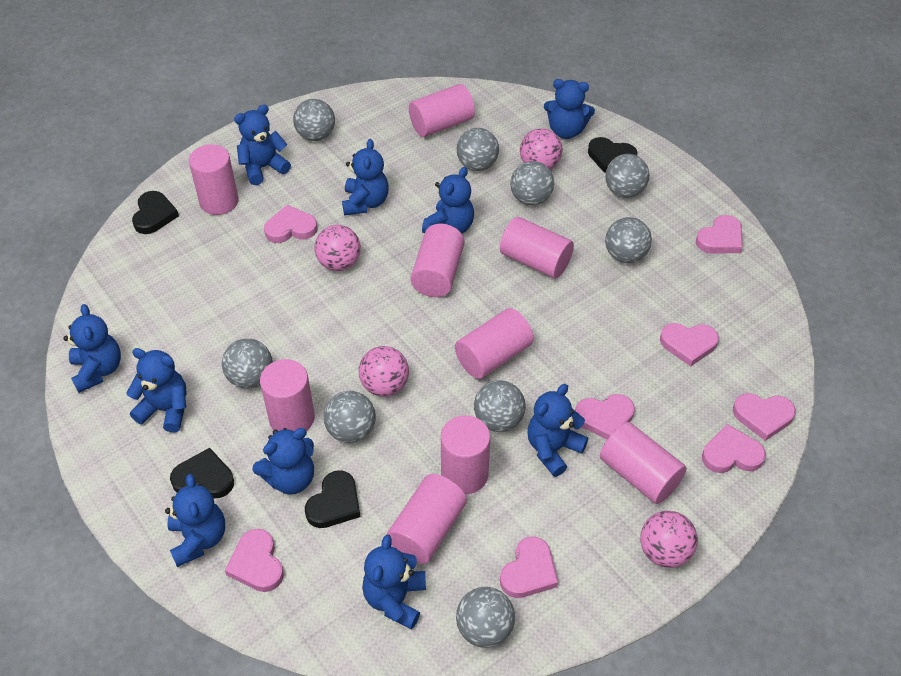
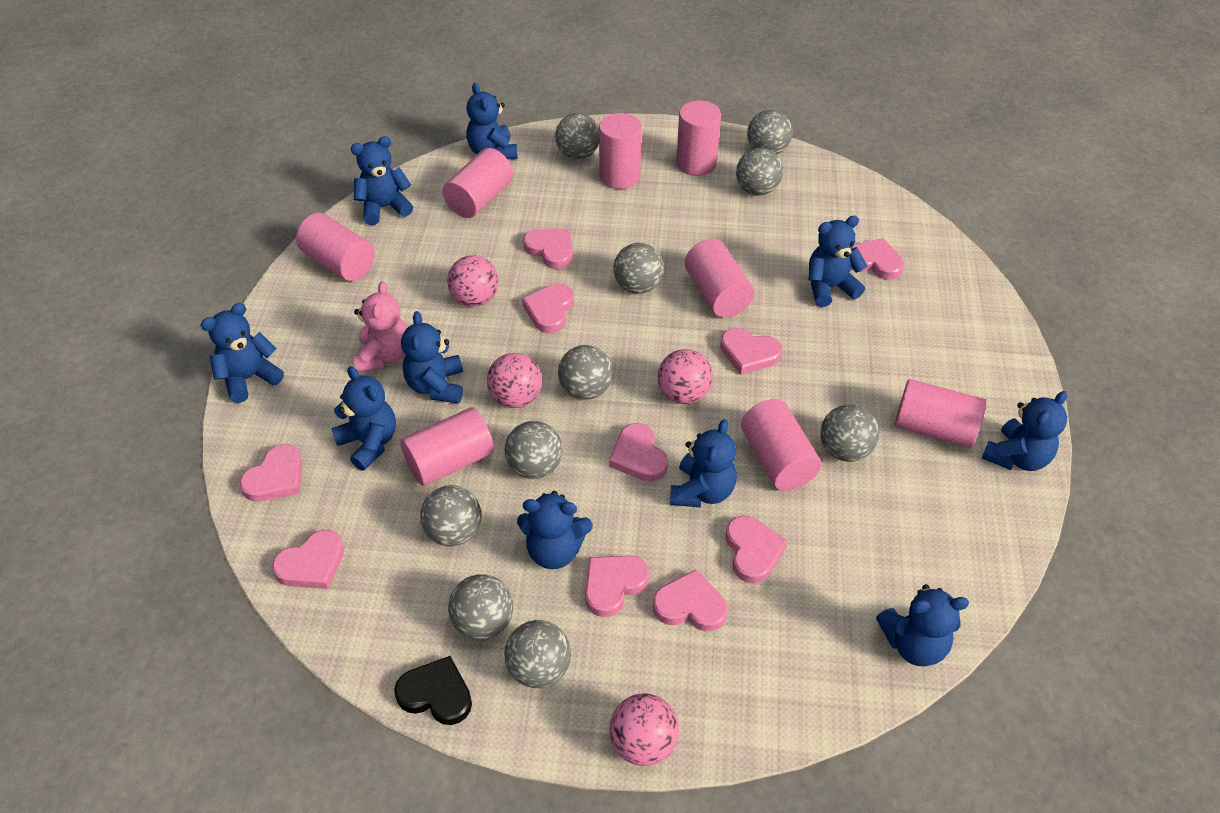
black heart: [132,191,179,234] [170,448,234,498] [305,470,361,528] [588,137,637,173] = 4 -> [394,656,472,725] = 1
grey ball: [222,338,273,389] [293,99,335,141] [324,391,376,443] [456,128,499,171] [456,587,515,648] [474,380,526,432] [510,161,554,205] [605,154,649,198] [605,217,652,263] = 9 -> [420,485,481,547] [448,574,513,640] [504,620,571,688] [505,421,563,479] [555,113,599,159] [558,345,613,400] [613,243,664,294] [736,148,783,195] [747,110,793,155] [820,404,879,462] = 10
pink cylinder: [189,144,239,215] [260,359,315,431] [387,474,467,564] [409,84,475,137] [410,224,464,297] [441,415,490,494] [455,308,534,379] [500,217,574,278] [600,422,687,504] = 9 -> [296,213,375,281] [400,407,494,486] [442,148,513,218] [599,113,641,189] [676,100,721,176] [685,239,754,318] [741,399,822,491] [895,379,986,448] = 8
pink heart: [225,529,284,592] [264,205,318,243] [500,537,558,598] [575,394,635,439] [660,323,719,367] [696,215,743,253] [702,424,766,473] [733,393,796,441] = 8 -> [239,444,302,502] [272,530,344,589] [522,284,574,333] [523,229,573,269] [585,555,649,617] [609,423,668,482] [653,569,728,631] [720,328,782,375] [726,516,788,583] [851,238,904,280] = 10
pink teddy bear: none = 0 -> [353,281,407,372] = 1

